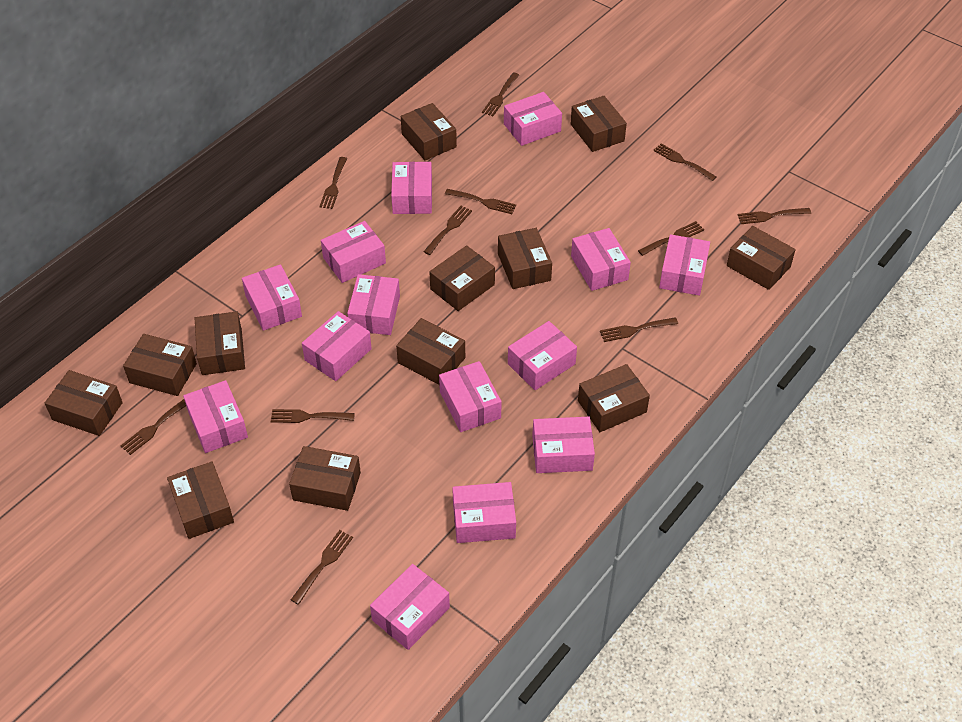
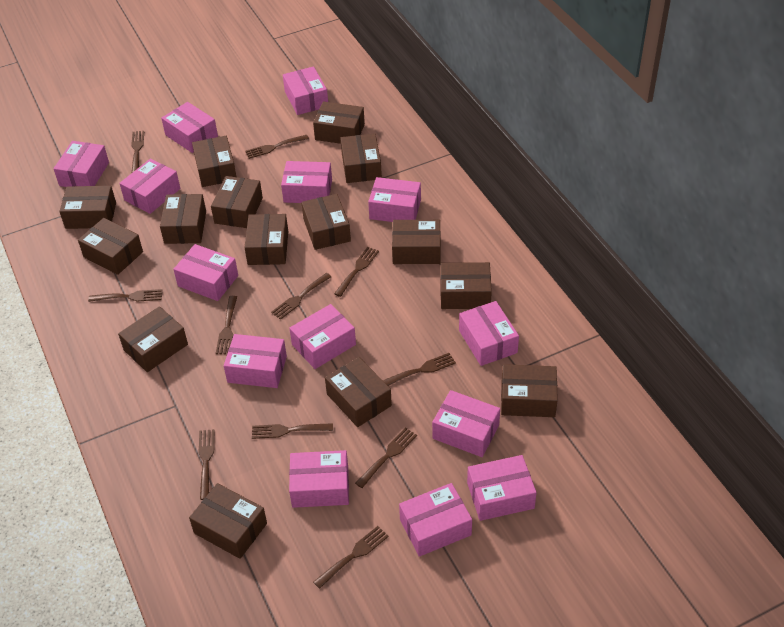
brown box: [45,370,123,436] [123,334,197,396] [167,461,234,539] [195,311,245,375] [289,446,361,511] [396,318,465,385] [401,103,457,160] [429,245,495,311] [498,228,552,289] [571,96,627,152] [578,364,650,432] [727,226,796,290] = 12 -> [59,186,116,229] [78,218,143,275] [118,306,188,372] [160,194,206,244] [189,483,267,559] [192,136,236,187] [211,176,263,228] [244,214,288,265] [301,194,351,250] [313,101,365,144] [325,357,392,427] [341,133,382,183] [392,220,441,264] [440,262,492,309] [501,364,558,417] = 15

